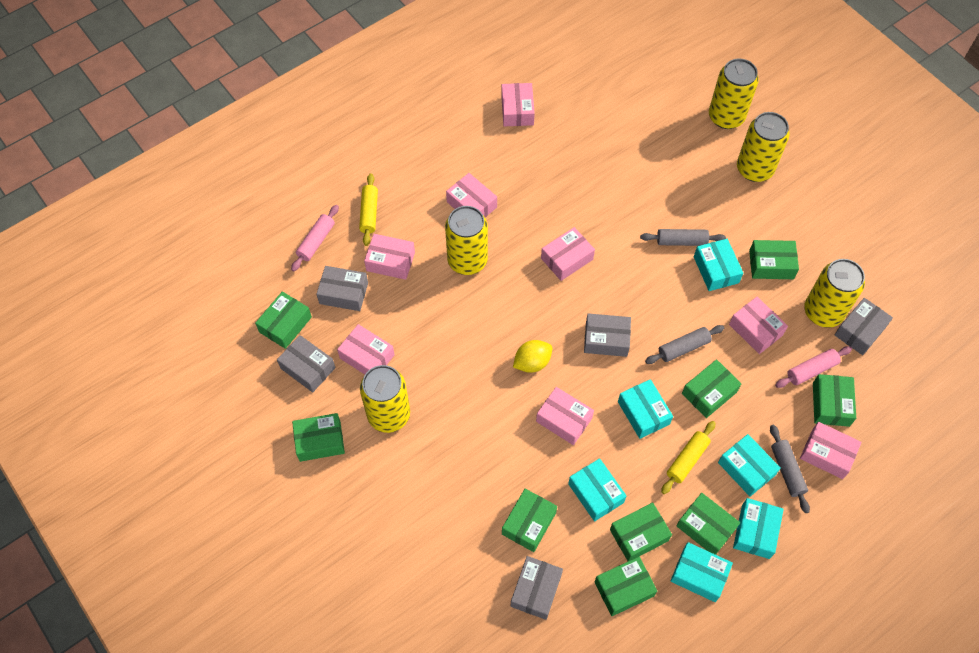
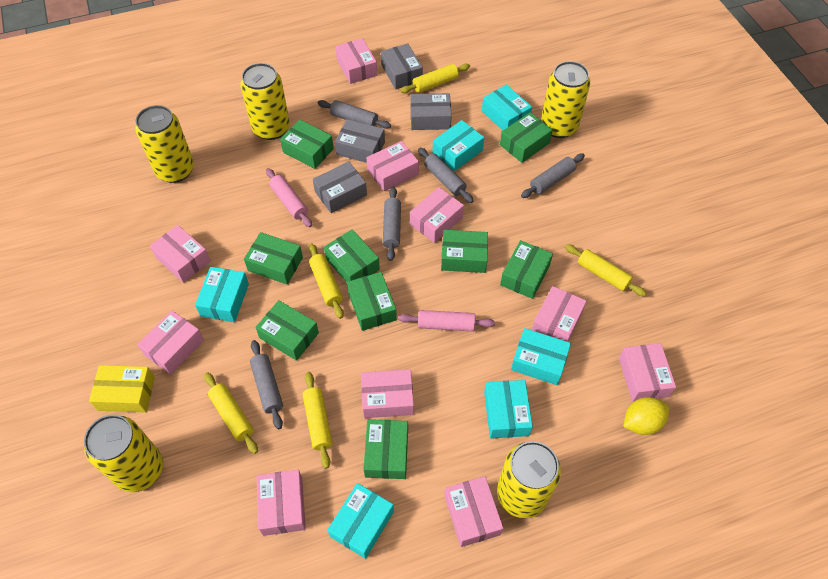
grey box: [277,335,336,392] [316,266,368,311] [511,556,563,620] [584,313,631,357] [835,298,893,355] = 5 -> [313,161,367,213] [335,119,385,163] [381,43,423,89] [411,93,452,130] = 4
grey rolling pin: [640,229,726,246] [645,325,724,364] [770,425,810,513] = 3 -> [250,340,283,429] [317,100,391,129] [383,187,401,261] [418,148,474,203] [521,154,585,198] = 5
pink box: [337,324,395,374] [364,234,415,280] [446,173,497,218] [501,83,535,127] [536,387,594,445] [541,227,595,281] [729,297,788,354] [800,422,862,479] = 8 -> [137,311,204,375] [150,225,211,283] [257,470,306,536] [336,38,377,84] [361,369,414,418] [367,141,419,191] [410,187,464,243] [444,476,503,547] [532,286,587,342] [619,343,676,402] = 10
yellow box: none = 0 -> [89,365,155,412] = 1
yellow rolling pin: [359,174,378,246] [661,421,715,494] = 2 -> [204,372,258,454] [303,372,332,469] [309,243,344,319] [400,64,470,93] [565,244,647,297] = 5

